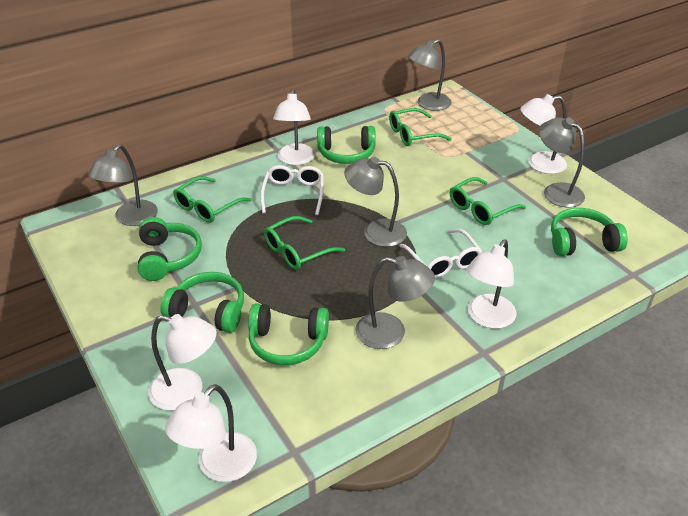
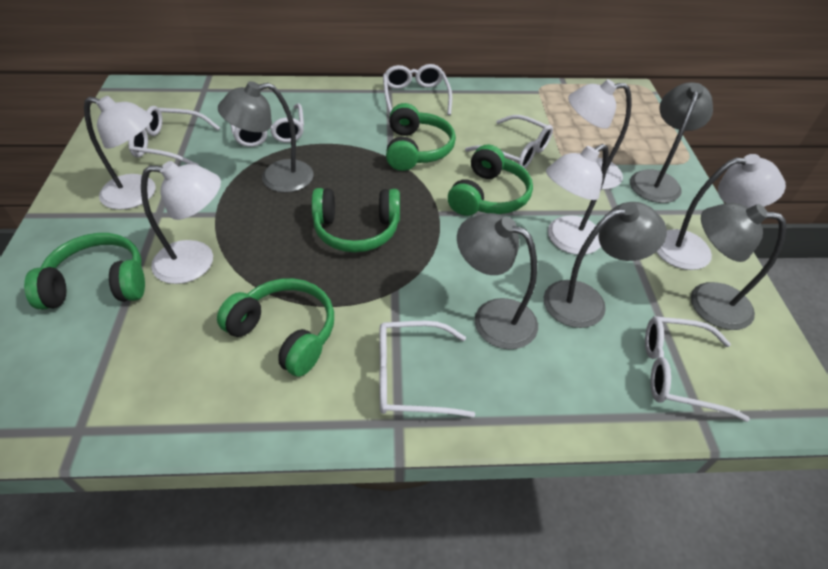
green glasses: [173,176,252,223] [264,216,345,270] [389,108,452,146] [450,177,526,225] = 4 -> none = 0
white glasses: [260,165,324,215] [399,229,483,278] = 2 -> [128,106,220,166] [230,103,304,147] [380,321,475,417] [383,64,452,115] [465,115,553,169] [645,316,750,422] = 6

